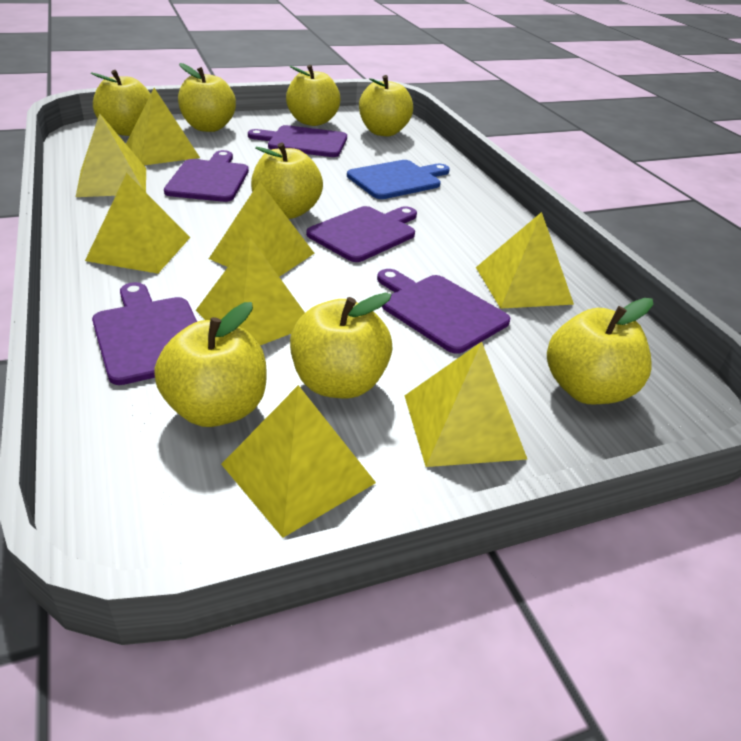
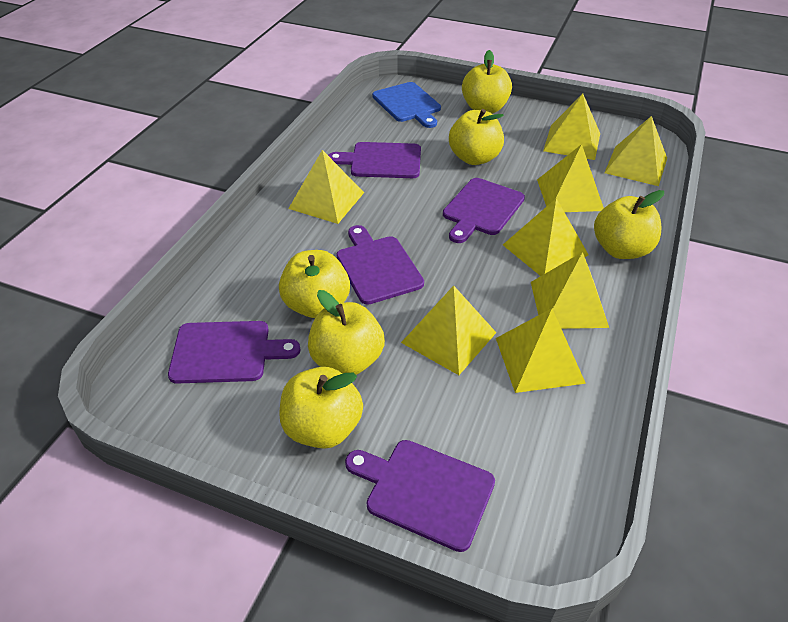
yellow apple: [91,70,150,136] [154,302,266,427] [178,63,236,132] [251,142,323,219] [286,65,340,126] [290,293,393,398] [359,75,413,136] [547,298,653,404] = 8 -> [279,250,350,318] [279,367,363,449] [308,290,385,375] [449,109,504,165] [462,50,512,114] [594,190,664,259] = 6

